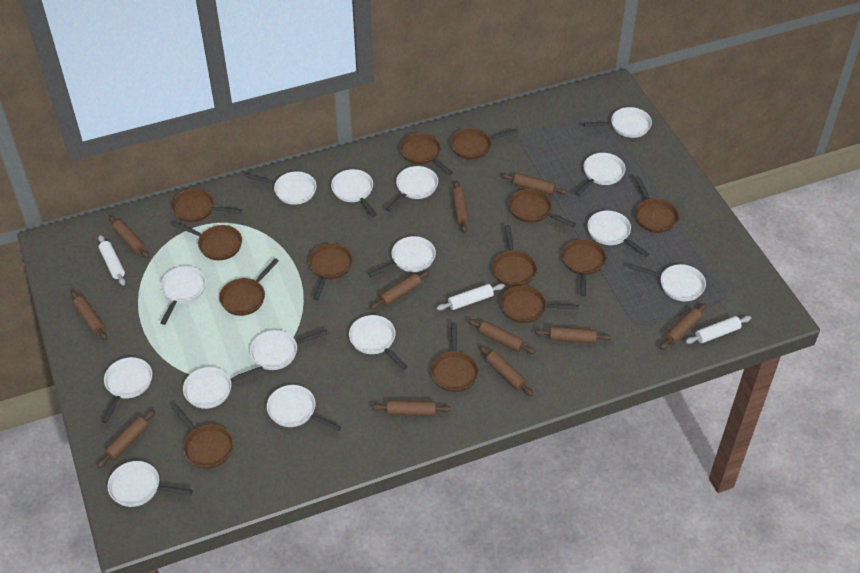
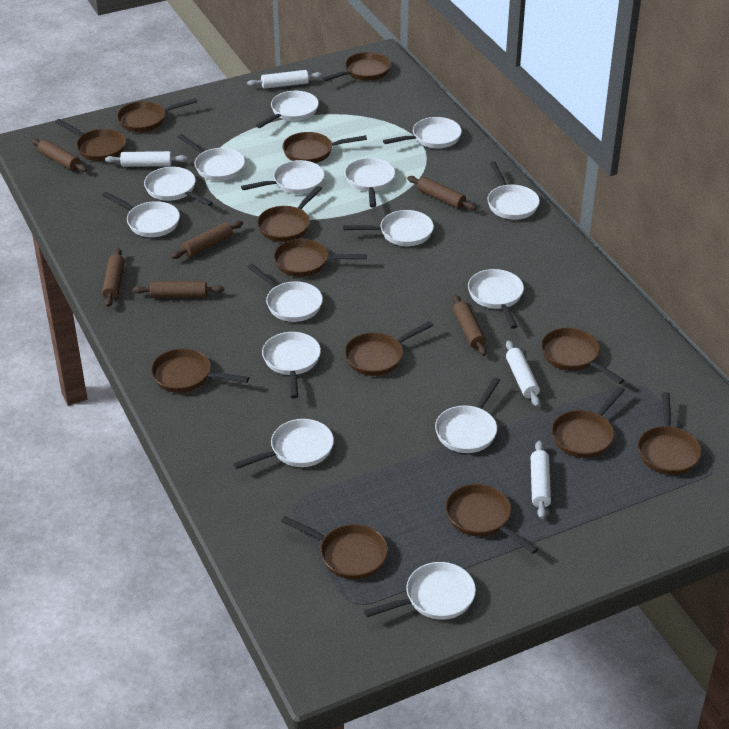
brown rolling pin: [71,291,107,340] [97,410,155,468] [109,216,149,258] [370,271,430,309] [371,400,451,416] [452,180,469,233] [468,319,535,354] [479,346,534,396] [501,173,567,195] [535,326,611,343] [660,303,706,350] = 11 -> [31,139,87,172] [102,248,125,307] [133,281,224,298] [171,221,243,259] [407,176,477,210] [453,295,487,356] = 6
white rolling pin: [98,235,125,285] [437,284,505,311] [685,316,751,344] = 3 -> [105,151,187,167] [247,70,322,89] [506,340,540,407] [531,440,551,519] = 4

